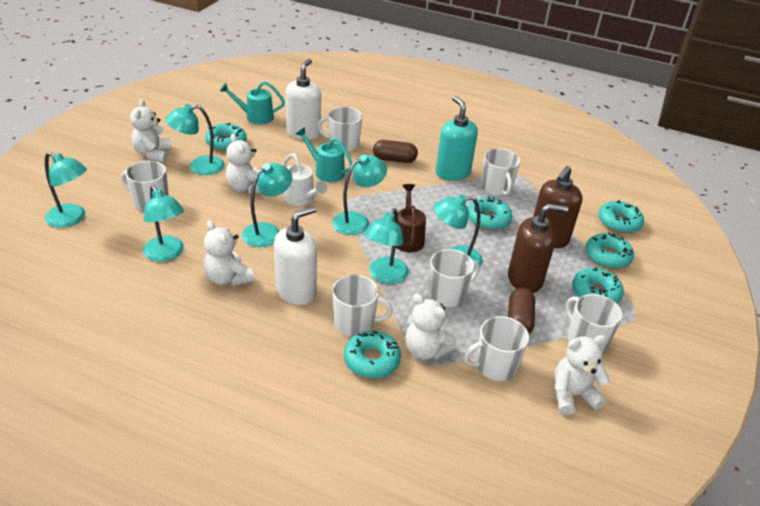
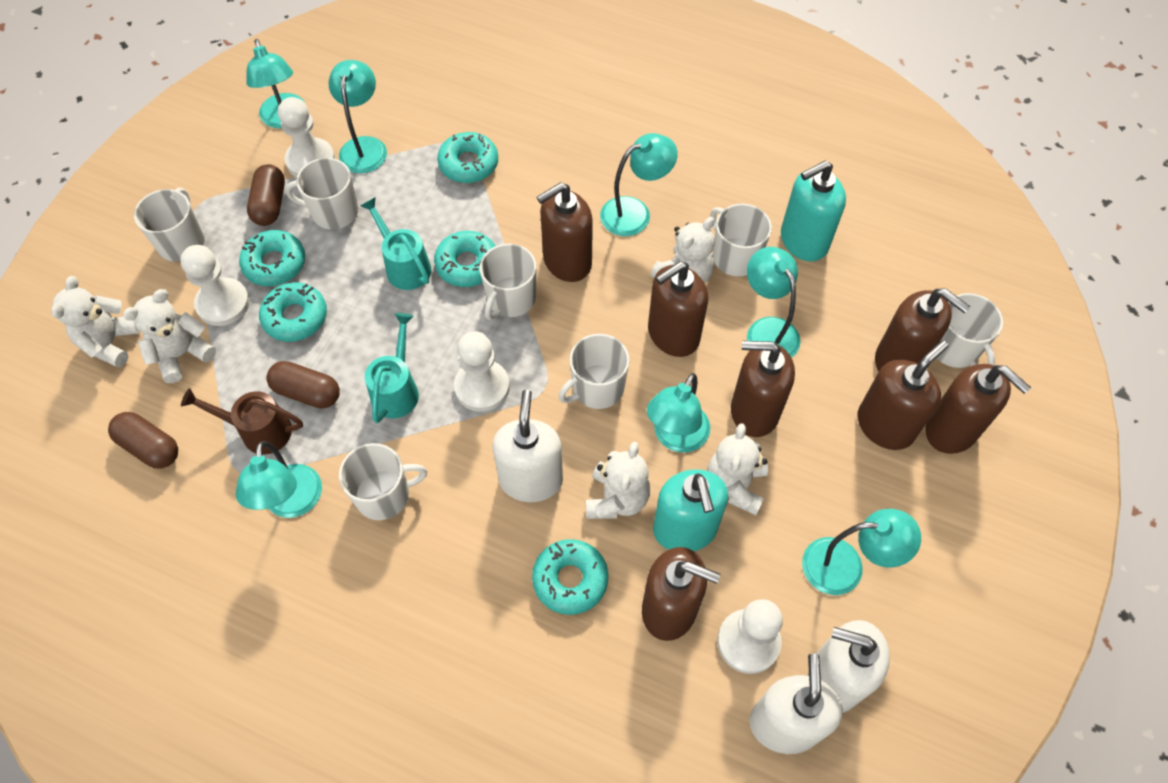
brown capsule: [373,140,418,163] [508,288,535,334] = 2 -> [108,412,178,468] [247,164,285,226] [266,361,340,408] = 3
brown soap dispenser: [508,204,568,293] [533,166,582,248] = 2 -> [537,182,593,282] [642,547,720,641] [648,261,708,357] [731,341,795,437] [858,340,948,450] [875,288,970,371] [925,364,1031,454] = 7
turquoise donut: [205,123,247,151] [344,331,401,378] [468,196,512,230] [572,267,624,304] [585,233,634,269] [598,200,644,233] = 6 -> [239,230,305,286] [259,282,327,342] [434,231,495,287] [437,132,498,183] [532,539,608,615] = 5
turquoise soap dispenser: [436,96,478,181] = 1 -> [653,469,728,551] [781,160,846,261] = 2
white pawn: none = 0 -> [180,245,250,326] [278,97,335,177] [454,331,510,412] [717,599,783,674] = 4
white soap dispenser: [274,206,317,305] [286,59,321,140] = 2 -> [492,390,563,502] [749,654,843,754] [808,620,890,713] = 3
white watering can: [283,153,327,206] = 1 -> none = 0

